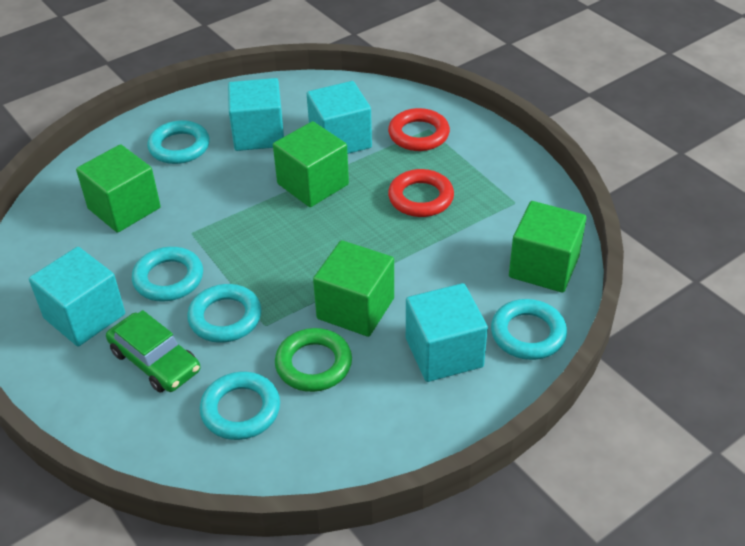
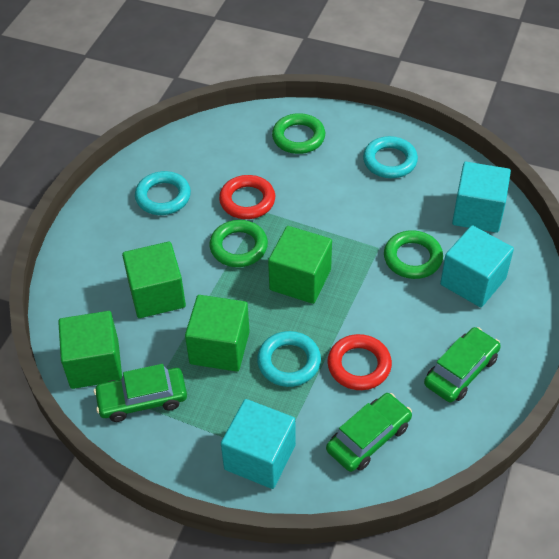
green car: [106,310,200,393] = 1 -> [94,364,187,422] [326,393,412,472] [424,327,501,402] = 3
green ring: [275,328,352,392] = 1 -> [209,220,268,267] [272,113,325,154] [384,230,443,279] = 3
turquoise cube: [29,247,125,346] [228,78,284,151] [307,81,372,154] [406,283,488,382] = 4 -> [221,399,296,489] [440,225,514,307] [452,162,511,233] = 3
turquoise ring: [132,247,203,302] [147,120,210,164] [187,284,262,343] [200,372,280,440] [491,299,567,360] = 5 -> [135,171,191,215] [257,331,321,387] [363,136,418,178] = 3

